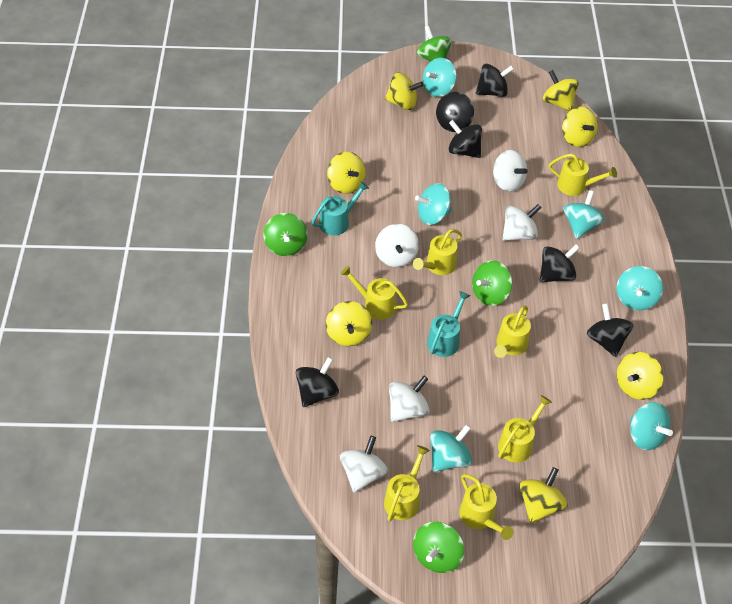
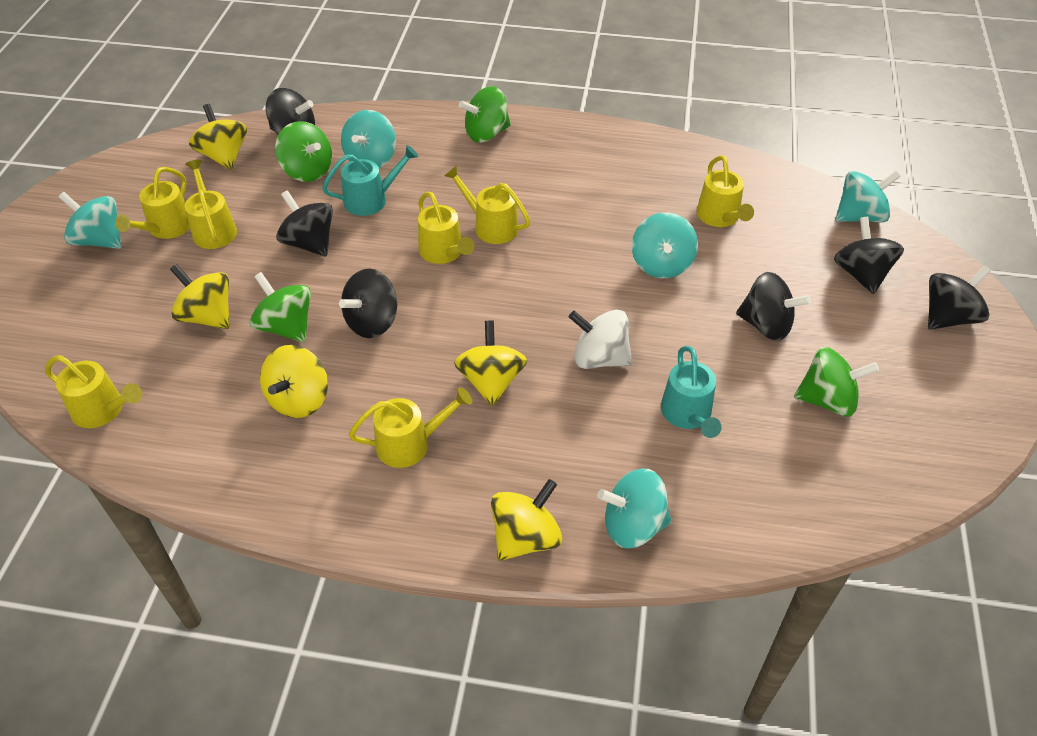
turquoise spinning top: [415,183,452,225] [423,58,457,97] [430,424,472,472] [563,190,605,239] [617,266,663,310] [630,402,673,450] = 6 -> [59,192,122,249] [341,110,396,168] [597,468,672,548] [632,212,698,278] [835,171,901,223] = 5
white spinning top: [340,436,388,493] [375,224,419,267] [389,376,430,422] [493,150,528,192] [502,204,542,241] = 5 -> [569,310,632,369] = 1
yellow spinning top: [326,301,372,346] [327,152,365,194] [385,73,423,110] [519,467,568,523] [543,70,579,111] [562,107,598,147] [617,352,663,400] = 7 -> [170,264,230,329] [189,104,247,170] [260,345,328,418] [454,321,527,406] [491,479,562,561] = 5

